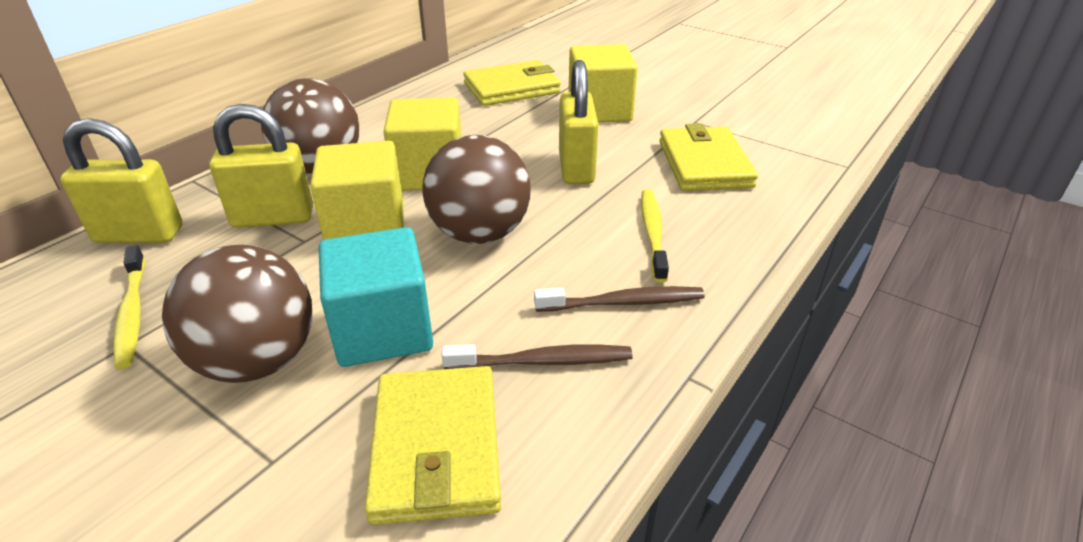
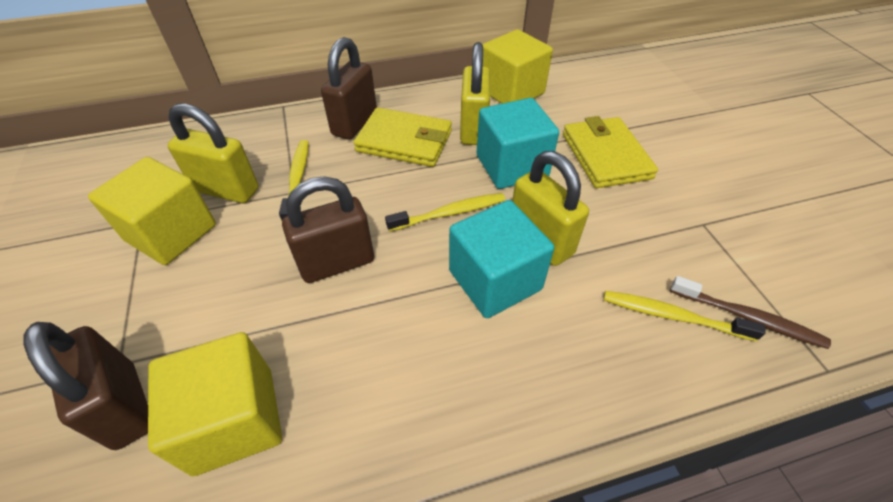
brown ball: [162,245,312,383] [261,78,360,174] [422,135,531,244] = 3 -> none = 0
brown padlock: none = 0 -> [23,322,148,450] [282,176,374,283] [321,37,377,140] = 3
brown toothbrush: [442,344,632,369] [534,286,705,312] = 2 -> [670,276,831,349] = 1
turquoise cube: [319,227,433,367] = 1 -> [449,200,554,318] [477,98,559,189] = 2
yellow toothbrush: [113,245,145,369] [641,189,669,283] = 2 -> [279,140,309,222] [385,193,505,232] [604,291,766,341] = 3
yellow wallet: [365,366,501,525] [463,60,561,106] [659,123,758,191] = 3 -> [353,107,452,167] [563,116,658,188] = 2

